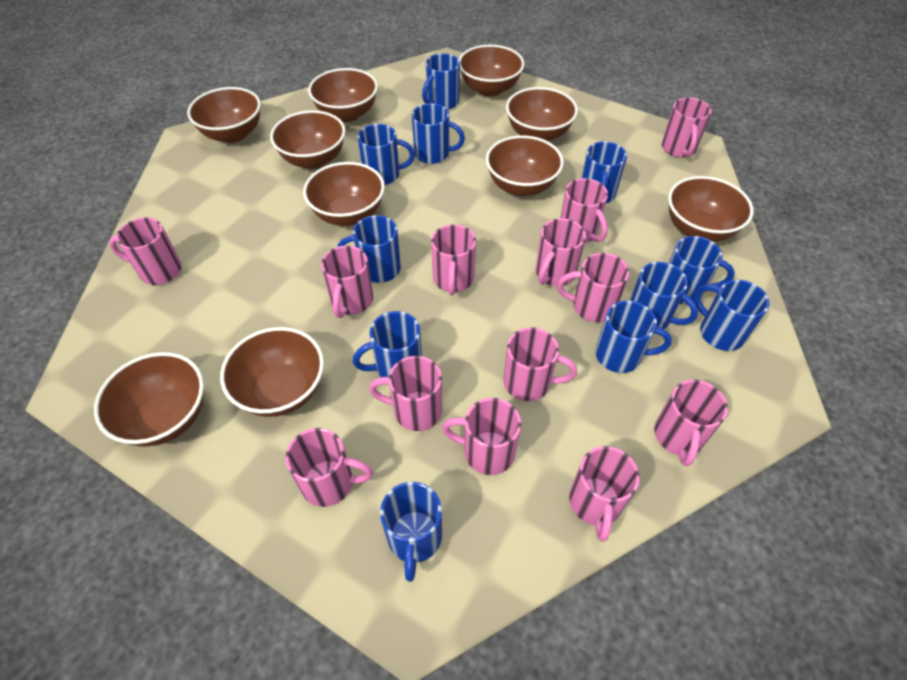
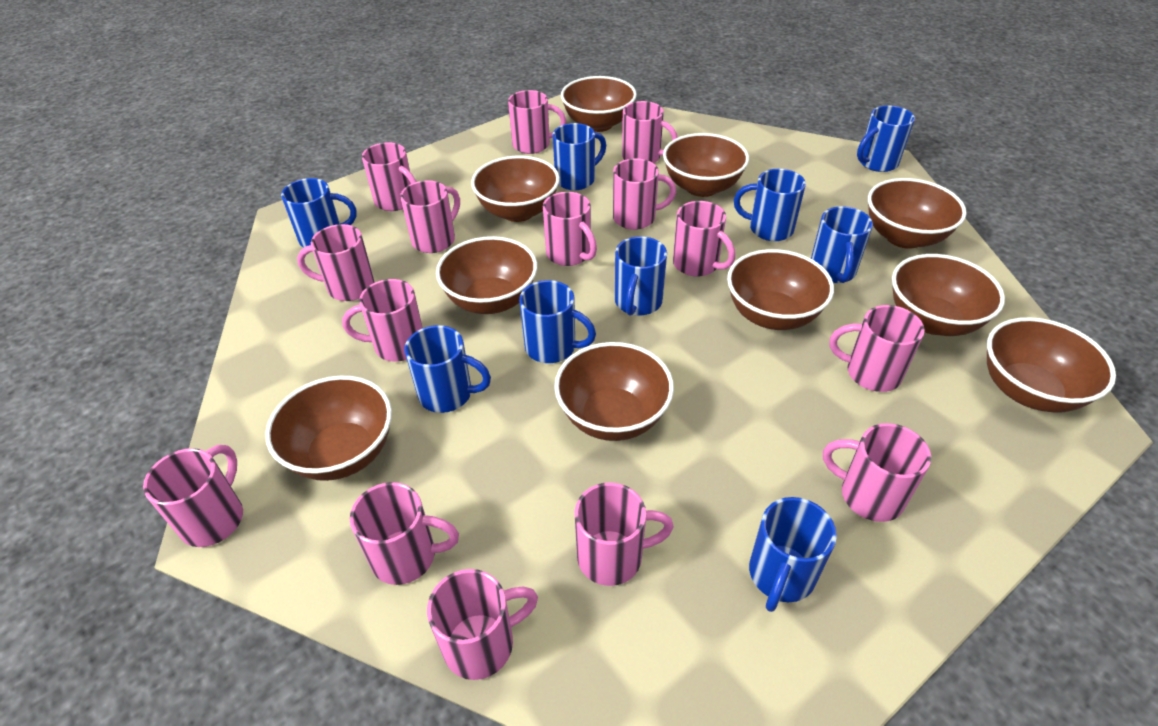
blue mug: [337,215,401,283] [353,311,422,377] [357,124,415,185] [380,482,442,582] [412,103,465,164] [422,53,460,110] [582,141,627,203] [595,301,672,373] [630,262,698,329] [669,236,735,305] [694,280,769,351] = 11 -> [281,178,357,248] [404,325,491,413] [519,280,596,363] [553,123,606,190] [615,236,667,316] [734,169,806,241] [749,497,837,612] [811,206,873,283] [857,105,915,172] = 9
pink mug: [109,217,182,285] [285,428,373,507] [321,245,373,318] [369,356,442,431] [431,224,476,295] [442,398,521,475] [504,327,577,401] [536,218,586,286] [557,253,629,322] [560,178,608,243] [569,446,640,542] [654,380,728,467] [662,98,712,158] = 13 -> [143,445,243,547] [297,224,375,301] [342,279,423,362] [350,482,459,585] [362,142,417,211] [400,180,460,253] [427,569,538,680] [508,90,566,154] [543,192,597,266] [574,482,674,586] [613,158,676,230] [622,101,678,163] [673,201,735,276] [823,423,931,522] [830,305,925,392] = 15

